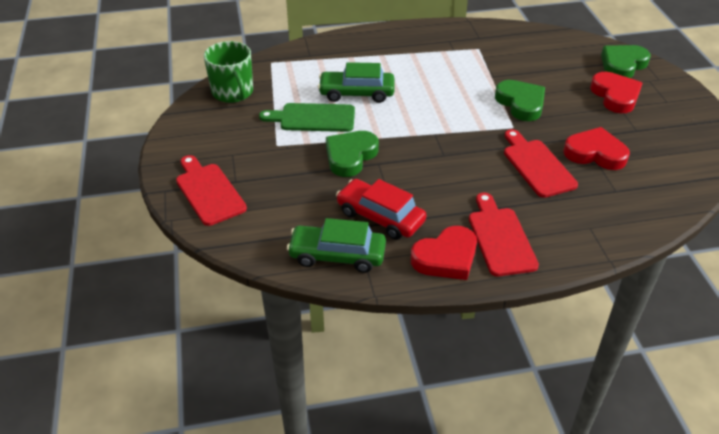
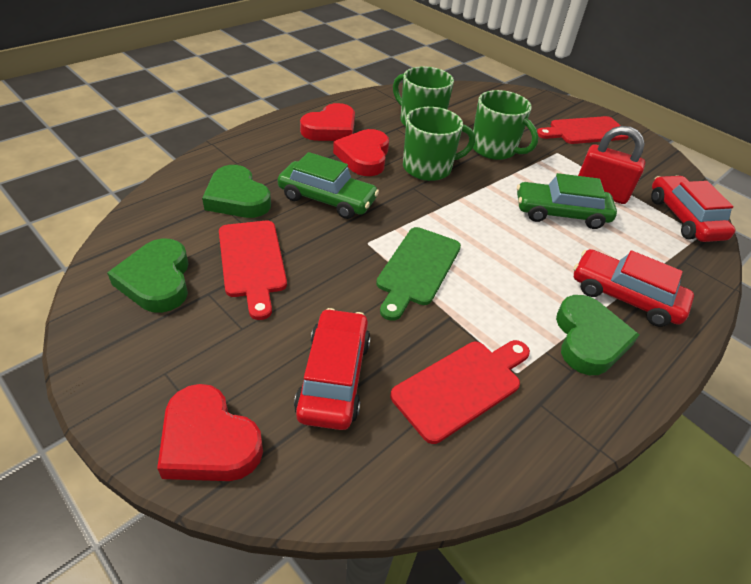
green mug: [204,41,253,103] = 1 -> [393,66,454,127] [403,107,475,181] [473,90,538,160] = 3
red car: [336,179,426,240] = 1 -> [294,308,371,430] [574,249,694,327] [651,175,736,242] = 3
red padlock: none = 0 -> [578,126,645,204] = 1

